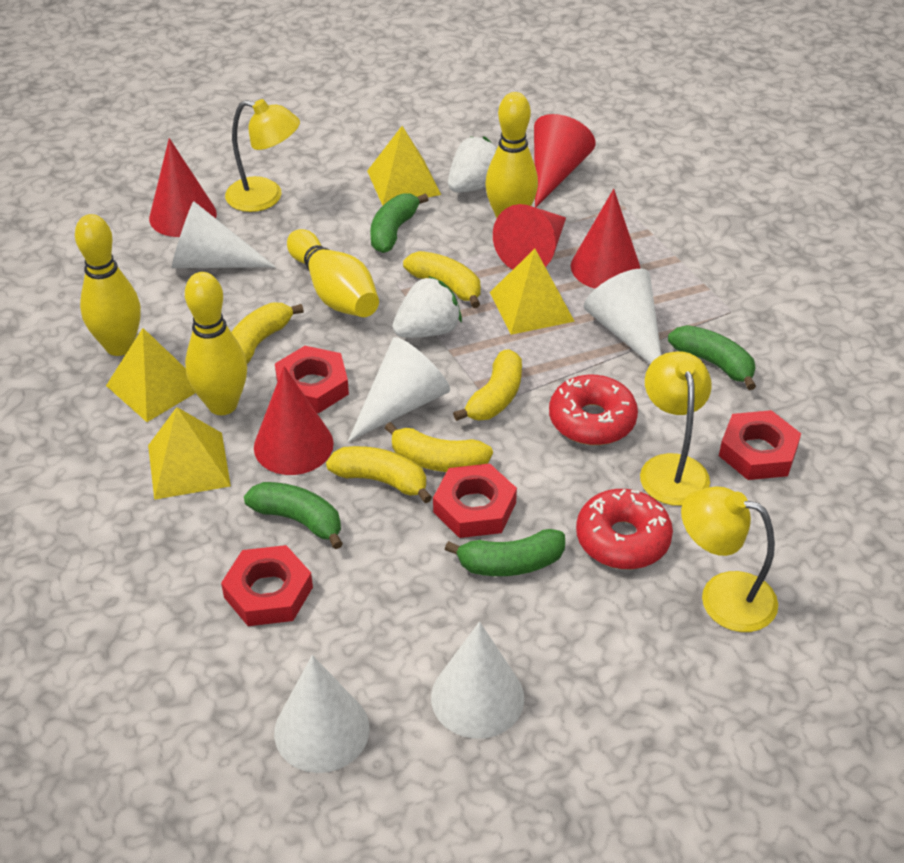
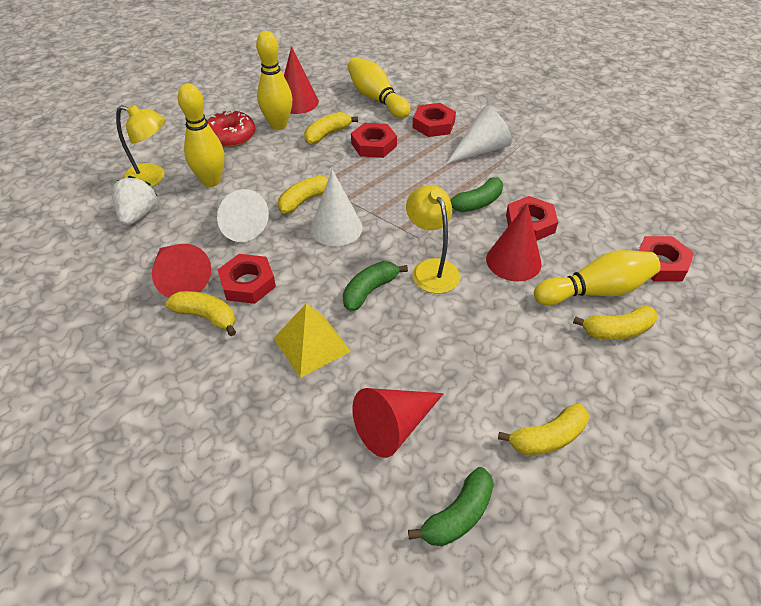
green banana: [244,482,343,549] [370,193,429,253] [445,529,565,576] [668,325,756,390] = 4 -> [343,261,408,311] [408,467,494,546] [450,177,503,212] = 3
red cone: [149,138,217,237] [254,366,334,475] [493,204,566,270] [534,114,596,208] [571,189,641,289] = 5 -> [152,244,211,298] [284,47,319,114] [352,388,444,458] [486,203,542,281] = 4
red donut: [549,375,638,445] [576,489,673,569] = 2 -> [207,110,255,148] = 1
red nut: [221,545,313,626] [275,346,349,413] [433,464,517,538] [719,410,801,480] = 4 -> [218,254,276,304] [351,123,397,158] [412,103,456,137] [506,196,558,241] [639,236,694,282] = 5
white cone: [172,201,276,268] [274,655,369,773] [348,337,450,442] [431,621,524,739] [584,269,662,364] = 5 -> [217,189,269,242] [310,169,363,246] [446,106,512,164] = 3
white strawberry: [393,276,462,338] [448,136,497,193] = 2 -> [112,176,158,225] = 1
yellow lamp: [225,99,300,212] [640,351,712,506] [681,486,778,632] = 3 -> [116,104,166,187] [406,185,461,294] = 2
yellow pyramid: [106,328,195,422] [148,407,231,500] [367,126,441,206] [490,249,575,335] = 4 -> [273,303,351,378] = 1

